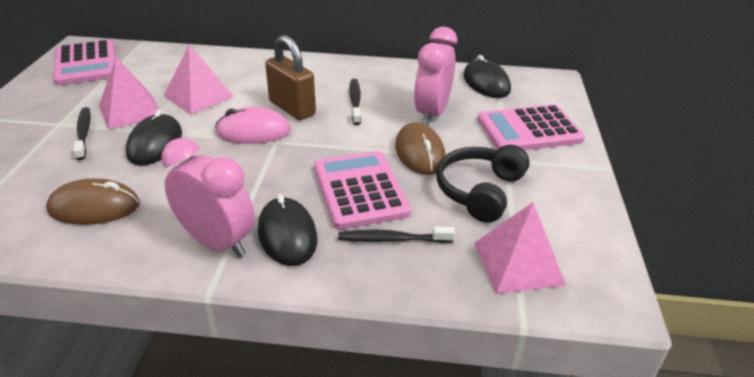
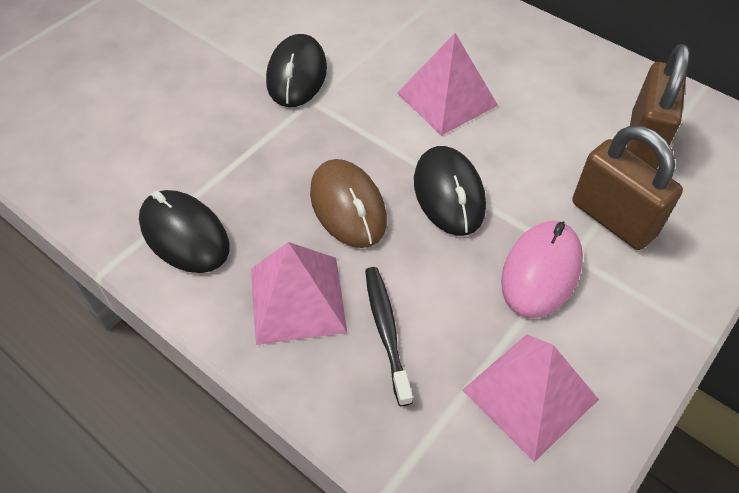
black headphones: [436,145,529,223] = 1 -> none = 0
black toothbrush: [73,107,91,160] [338,227,455,243] [349,79,361,125] = 3 -> [365,267,413,406] = 1
brown mouse: [46,178,140,225] [395,123,446,175] = 2 -> [310,159,387,248] = 1
brown padlock: [265,35,316,120] = 1 -> [573,125,683,250] [626,44,690,168] = 2
pink calculator: [53,40,116,85] [314,151,411,230] [477,104,585,150] = 3 -> none = 0
pink clock: [161,138,255,257] [414,27,457,126] = 2 -> none = 0

